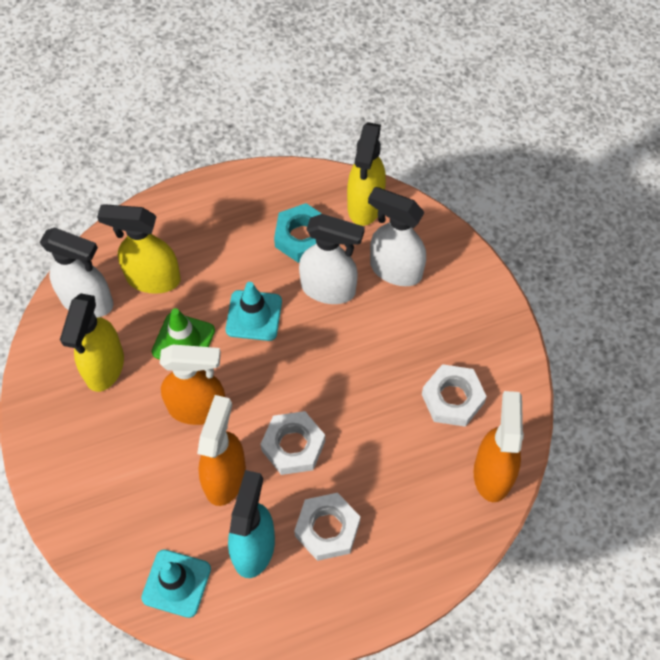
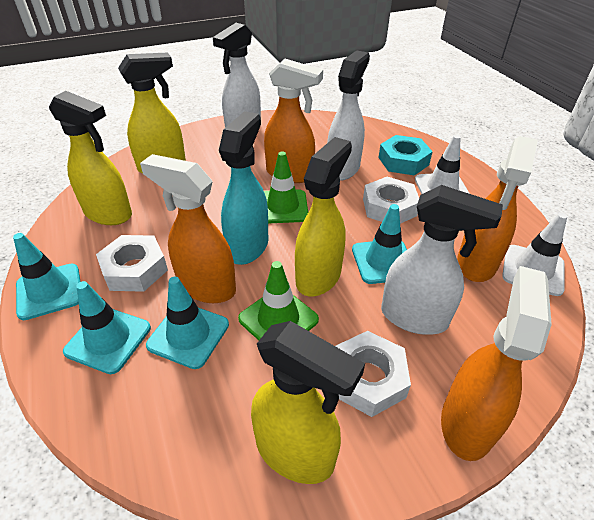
green traffic cone: [152,308,215,360] = 1 -> [238,261,319,340] [264,152,308,224] = 2
orange spray bottle: [160,344,225,425] [197,395,246,506] [474,391,524,502] = 3 -> [140,154,236,303] [264,59,323,183] [441,266,552,461] [457,136,538,282] = 4
turquoise traffic cone: [141,549,211,618] [226,282,282,341] = 2 -> [13,233,81,320] [63,281,151,374] [146,277,229,369] [352,204,407,284] = 4
white traffic cone: none = 0 -> [415,135,470,194] [502,213,567,296] = 2
yellow spray bottle: [60,293,124,392] [97,204,181,294] [347,122,386,226] = 3 -> [49,91,132,225] [118,52,186,174] [251,321,365,484] [295,137,352,296] = 4

